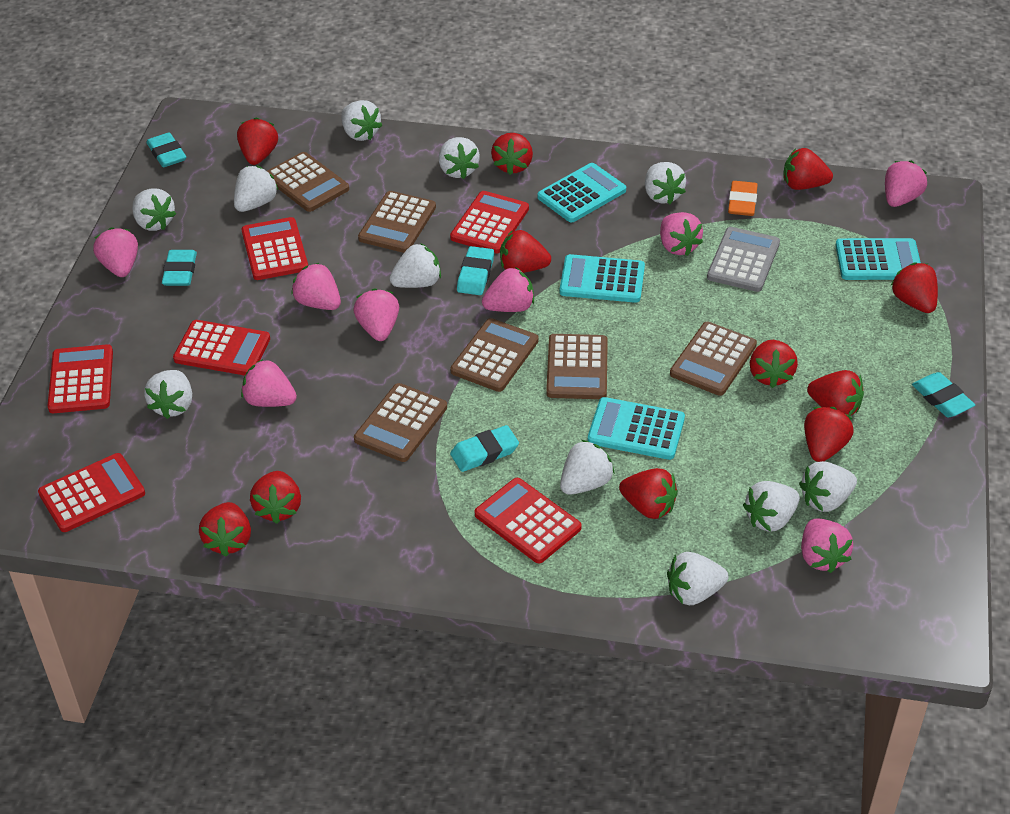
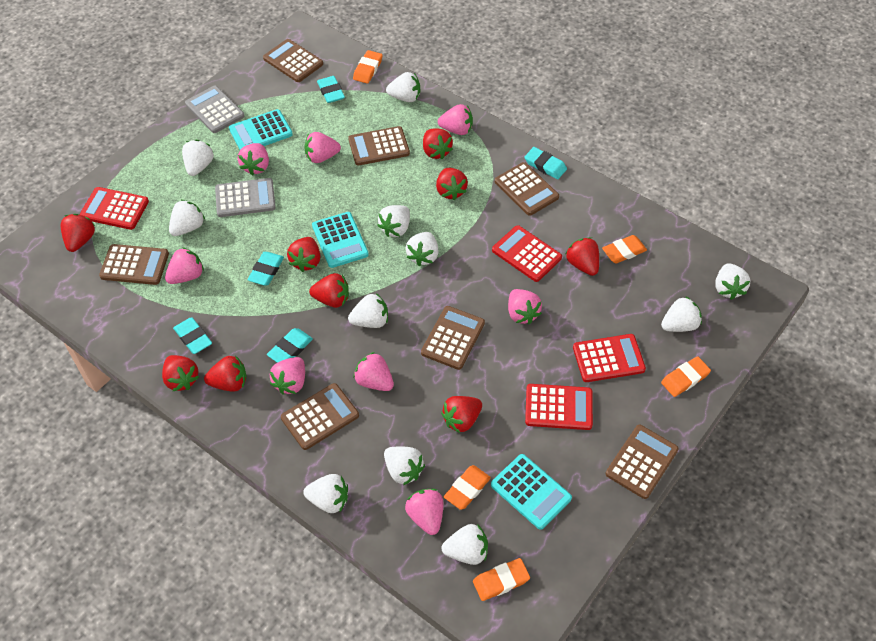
brown calculator: [267,152,349,212] [354,383,447,462] [358,191,436,253] [450,318,539,392] [546,334,608,399] [670,322,757,396] = 6 -> [99,244,169,285] [263,39,323,82] [281,383,359,450] [348,126,410,166] [421,306,485,370] [495,162,559,216] [606,425,679,499] = 7
grey calculator: [707,227,780,292] = 1 -> [185,86,245,133] [215,178,276,217] = 2
orange eraser: [728,181,758,216] = 1 -> [353,50,382,84] [444,465,491,510] [473,558,530,601] [602,235,647,263] [661,356,711,397] = 5
red calculator: [38,453,145,532] [48,344,113,413] [173,320,270,376] [242,217,308,280] [450,191,529,254] [475,478,582,563] = 6 -> [79,187,149,230] [492,225,562,282] [525,384,593,430] [573,334,646,382] = 4
red strawberry: [199,502,251,557] [237,117,278,165] [250,471,301,524] [491,133,533,175] [500,230,551,273] [619,468,678,519] [750,340,798,388] [784,148,833,190] [804,407,854,462] [807,370,864,416] [891,263,938,313] = 11 -> [61,214,95,252] [162,355,199,391] [204,355,247,392] [287,237,320,272] [309,273,349,308] [423,128,453,159] [436,168,468,200] [441,396,482,433] [566,237,599,276] = 9
turquoise calculator: [537,163,626,222] [560,254,645,303] [588,397,685,460] [835,238,921,280] = 4 -> [229,109,293,149] [312,212,369,268] [491,454,572,530] = 3

